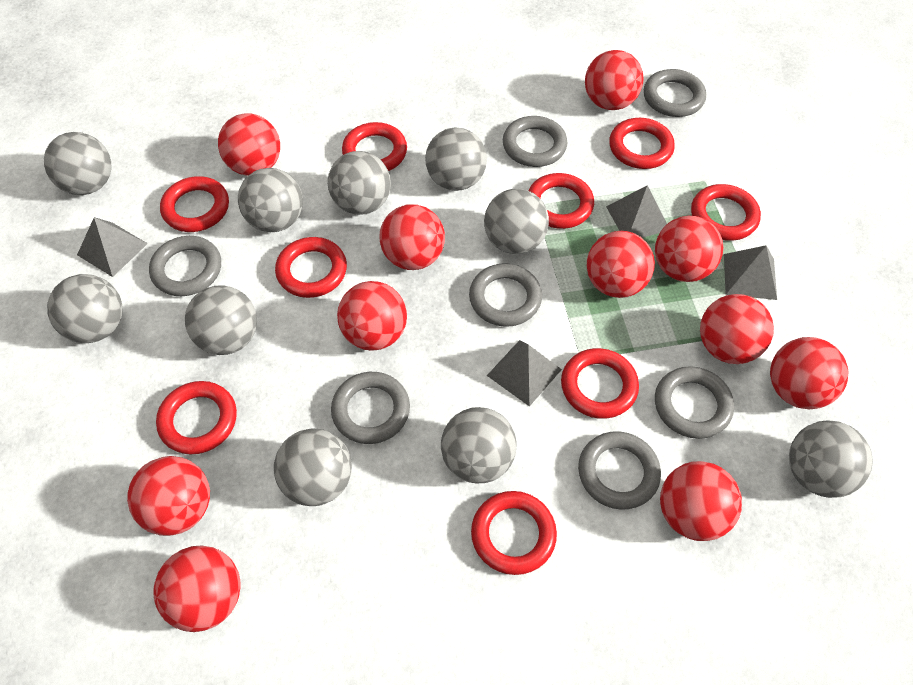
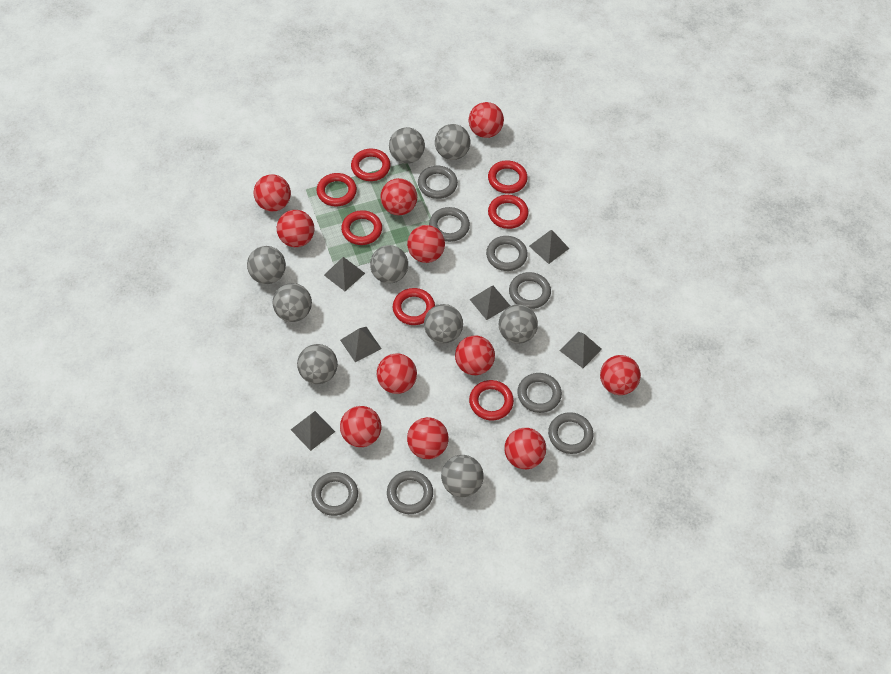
grey ball: [44,132,111,195] [47,274,123,343] [185,285,257,355] [238,168,303,232] [274,428,352,506] [328,151,391,215] [425,128,487,191] [441,407,517,484] [484,189,549,254] [789,421,873,498] = 10 -> [247,246,286,284] [272,283,312,322] [297,344,338,384] [370,245,408,283] [389,127,425,164] [424,304,463,343] [435,124,470,160] [441,455,484,497] [499,304,538,344] = 9
grey pyramid: [77,217,148,277] [487,340,562,406] [606,185,667,238] [724,245,777,300] = 4 -> [291,411,335,451] [324,257,365,291] [340,327,381,362] [469,286,510,320] [529,230,570,264] [559,332,602,368] = 6
grey ring: [149,236,221,296] [331,372,410,444] [469,263,542,327] [503,116,567,167] [578,431,661,510] [644,69,706,117] [655,366,734,439] = 7 -> [311,472,358,516] [387,471,433,514] [418,166,458,199] [429,207,470,242] [486,236,528,271] [509,272,551,309] [517,373,562,413] [548,412,594,454] = 8
red ring: [156,381,237,454] [160,176,229,232] [275,237,347,298] [342,122,407,171] [471,491,557,575] [528,173,594,229] [561,348,639,419] [609,118,675,169] [691,184,761,241] = 9 -> [317,173,357,207] [341,210,382,245] [351,149,391,181] [393,288,435,325] [469,380,514,420] [488,160,528,193] [488,195,529,229] = 7

